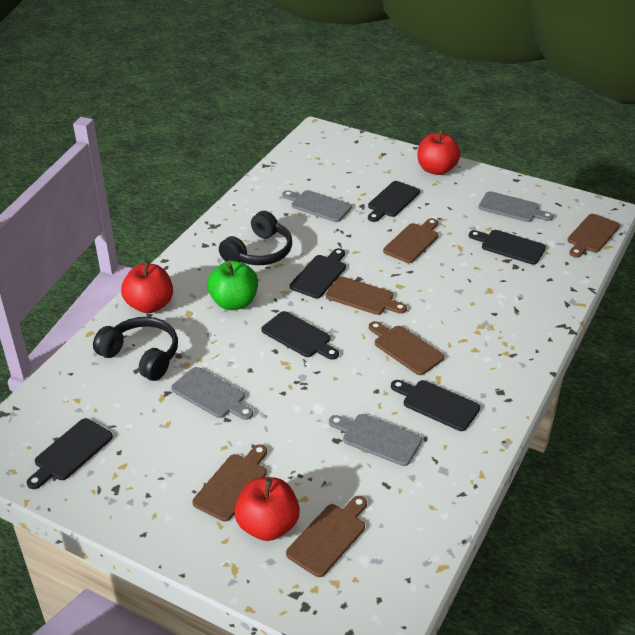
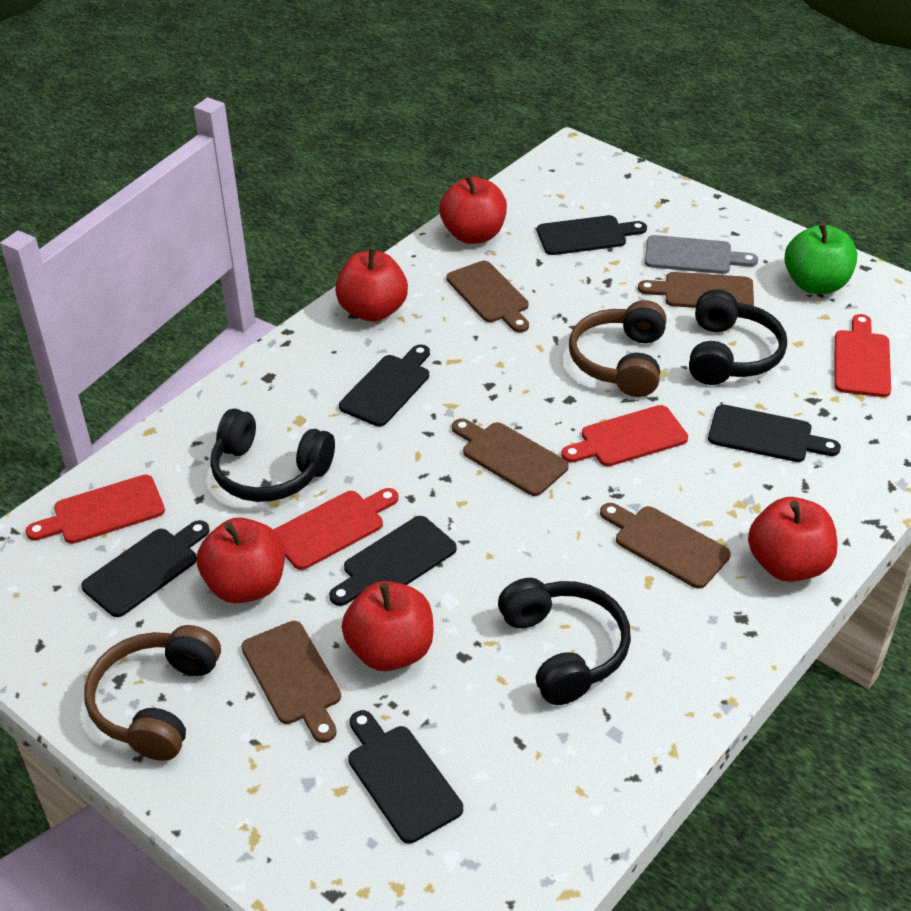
black headphones: [93,317,178,381] [219,211,292,265] = 2 -> [210,409,335,502] [498,578,631,705] [689,289,787,385] = 3
brown cutting board: [192,444,267,522] [286,496,367,577] [326,277,407,315] [369,321,444,375] [383,218,438,263] [568,214,620,258] = 6 -> [241,621,341,743] [446,261,529,332] [452,418,569,496] [600,503,731,589] [638,272,754,308] = 5
brown headphones: none = 0 -> [84,625,221,761] [569,300,666,397] = 2
grey cutting board: [171,367,253,420] [282,190,352,222] [329,414,422,466] [478,191,554,222] = 4 -> [645,235,758,274] = 1
red apple: [121,261,173,313] [234,477,300,541] [417,129,461,175] = 3 -> [197,517,285,603] [335,247,408,322] [342,581,433,671] [439,174,507,244] [748,497,837,582] = 5
red cutting board: none = 0 -> [26,475,165,544] [274,488,399,570] [561,405,688,466] [835,314,891,397] = 4

